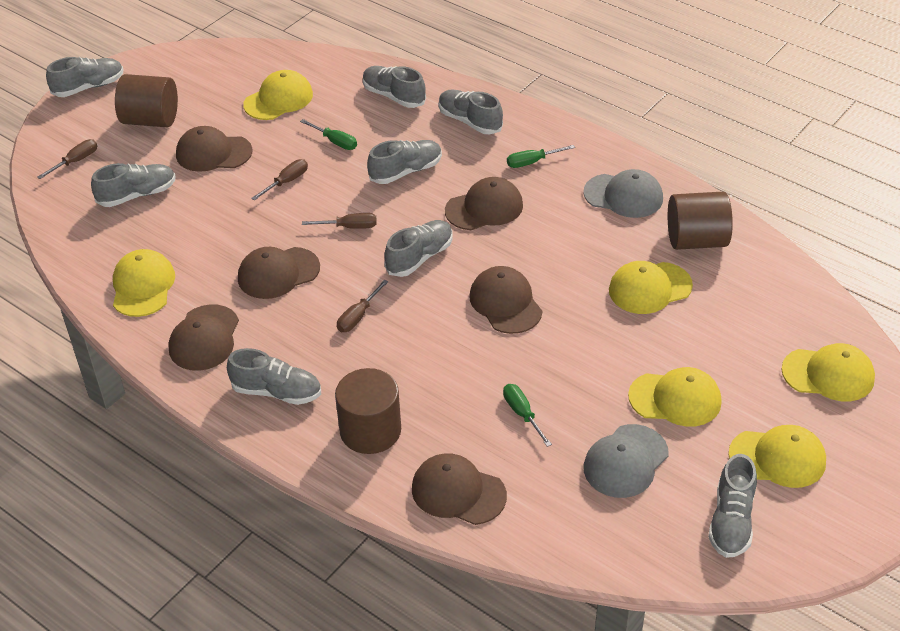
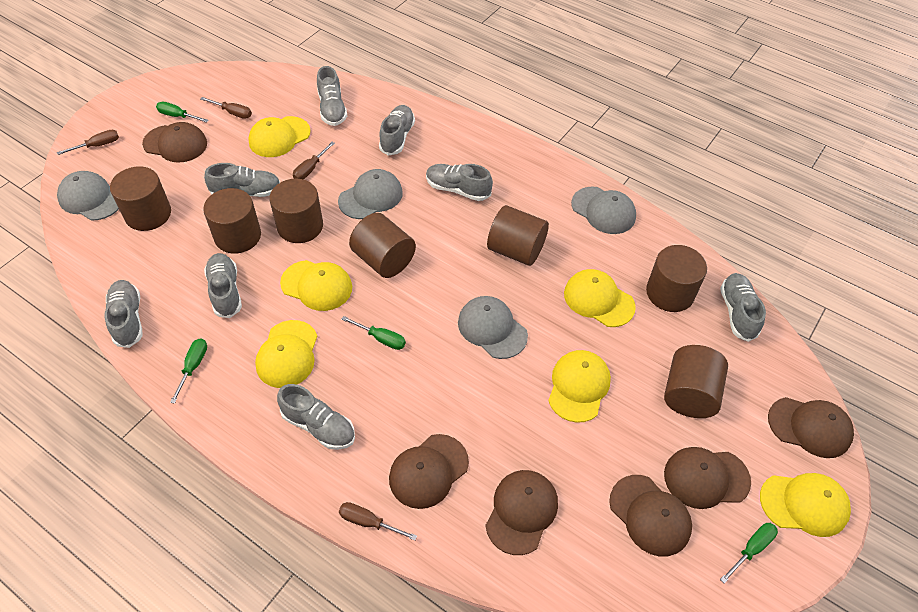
brown cylinder: [115,74,178,127] [335,368,401,454] [668,192,733,250] = 3 -> [110,166,171,231] [203,188,261,254] [269,179,323,243] [349,213,416,278] [487,205,549,266] [646,245,707,312] [664,345,728,418] = 7
green screwdriver: [300,119,357,150] [503,384,552,447] [507,145,575,168] = 3 -> [156,102,209,123] [170,338,207,404] [341,316,406,350] [720,523,778,584] = 4
grey cap: [583,169,663,218] [584,424,669,498] = 2 -> [57,171,119,221] [338,169,403,219] [458,296,528,359] [571,186,636,234] = 4

